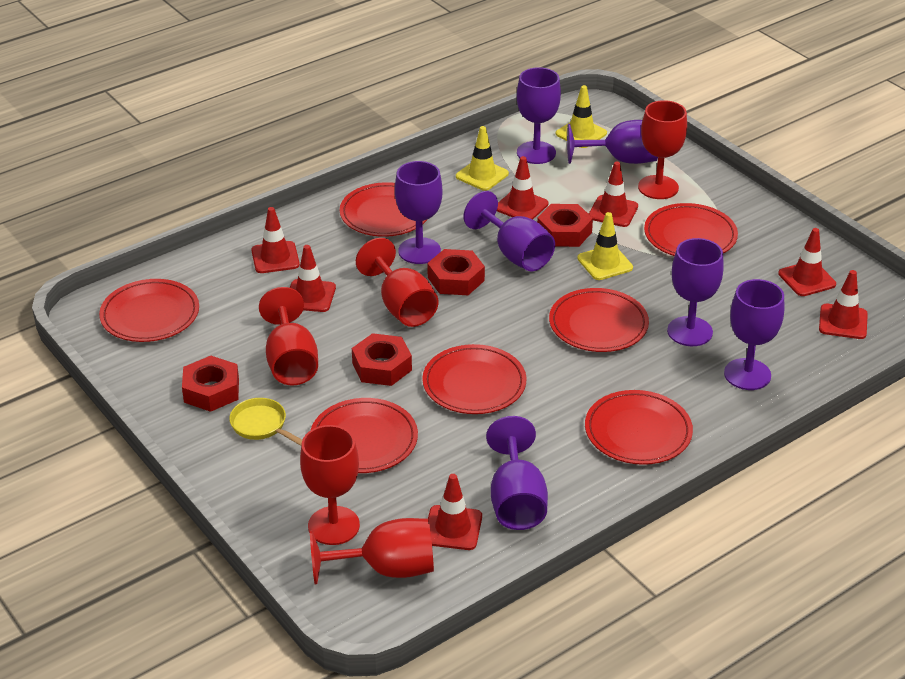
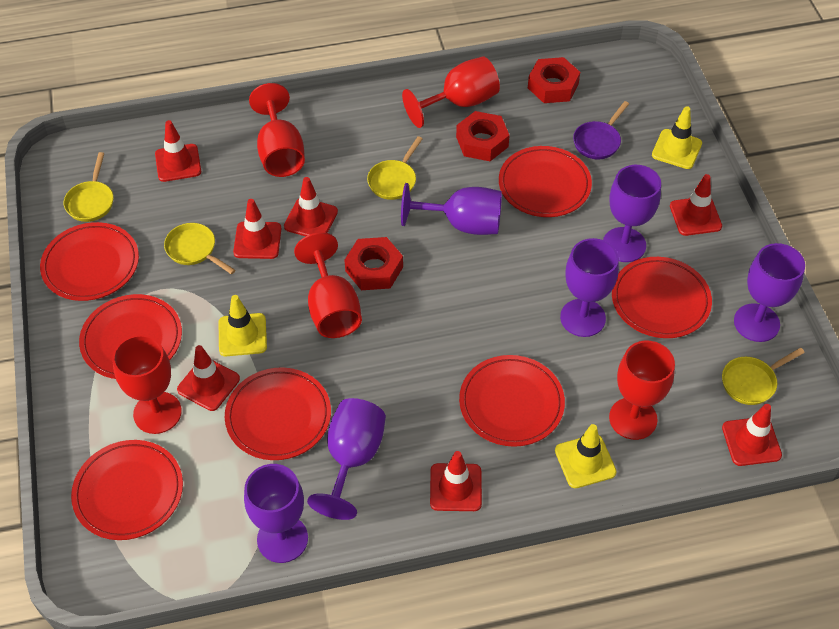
purple goblet: [395,161,443,264] [464,191,555,271] [486,416,548,530] [517,67,561,164] [567,120,658,164] [667,238,724,346] [724,279,784,390] = 7 -> [244,464,308,563] [307,398,386,520] [401,183,502,235] [560,238,619,337] [603,165,661,262] [734,243,805,342] = 6
purple pan: none = 0 -> [573,101,629,159] = 1
red nut: [182,356,239,412] [352,333,412,386] [427,249,485,295] [537,204,593,247] = 4 -> [344,237,403,290] [456,111,510,161] [528,57,580,103] = 3
yellow pan: [229,398,302,446] = 1 -> [64,152,114,222] [164,223,235,274] [367,136,423,200] [722,348,805,405] = 4

